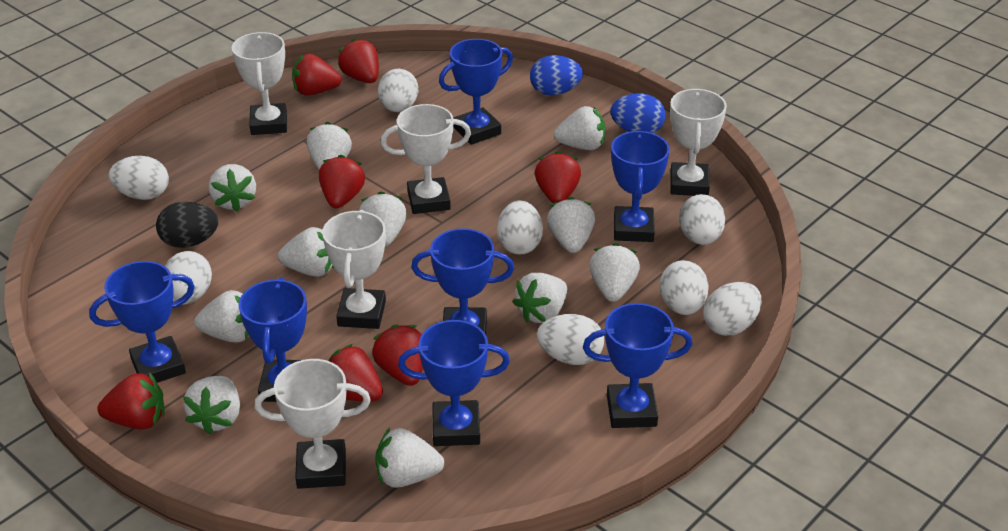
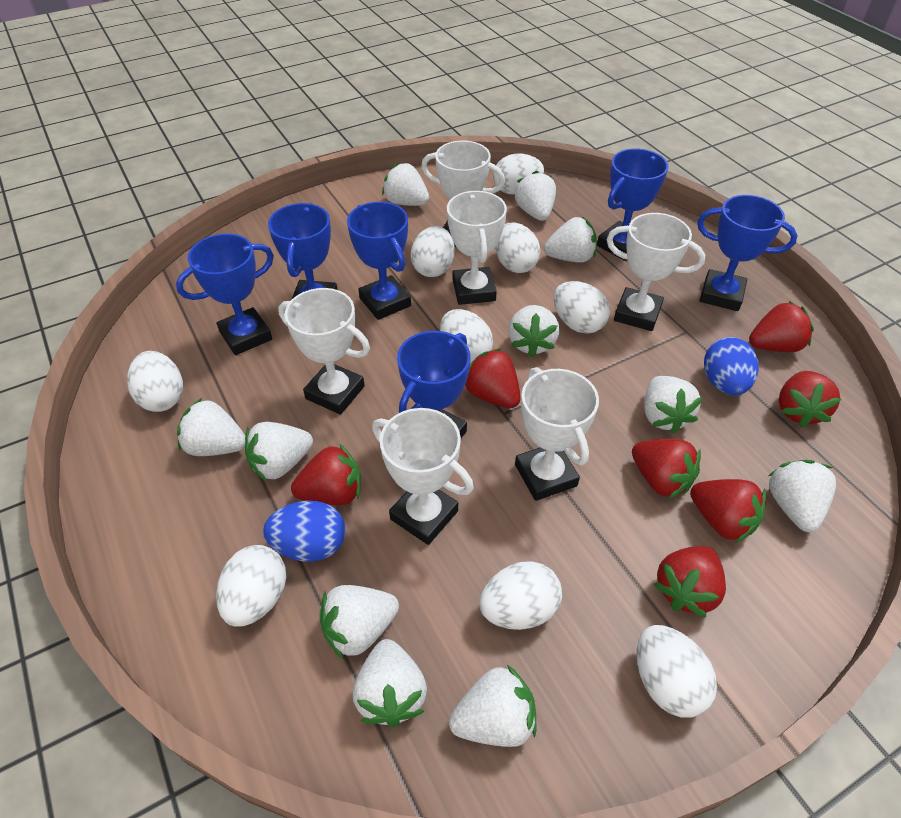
black egg: [156,202,218,248] = 1 -> none = 0
blue trophy: [89,261,195,383] [238,278,307,402] [398,320,510,446] [411,228,514,334] [439,39,513,145] [583,303,693,428] [611,131,670,242] = 7 -> [176,234,274,355] [268,203,337,300] [347,202,411,320] [397,331,470,438] [597,149,669,261] [697,195,798,311] = 6
white egg: [109,156,169,200] [165,251,212,305] [378,69,418,112] [497,200,543,255] [537,314,604,365] [659,260,709,315] [679,194,725,245] [703,282,762,336] = 8 -> [127,351,183,412] [216,545,287,626] [411,226,454,277] [440,309,493,363] [479,561,562,630] [493,154,544,195] [495,222,541,273] [554,281,610,334] [636,625,717,718] = 9
white trophy: [232,32,287,135] [255,359,371,489] [322,210,386,329] [380,104,471,214] [670,89,727,196] = 5 -> [278,288,370,415] [372,408,474,545] [421,141,505,247] [447,191,507,305] [515,367,599,501] [606,213,705,331] = 6

